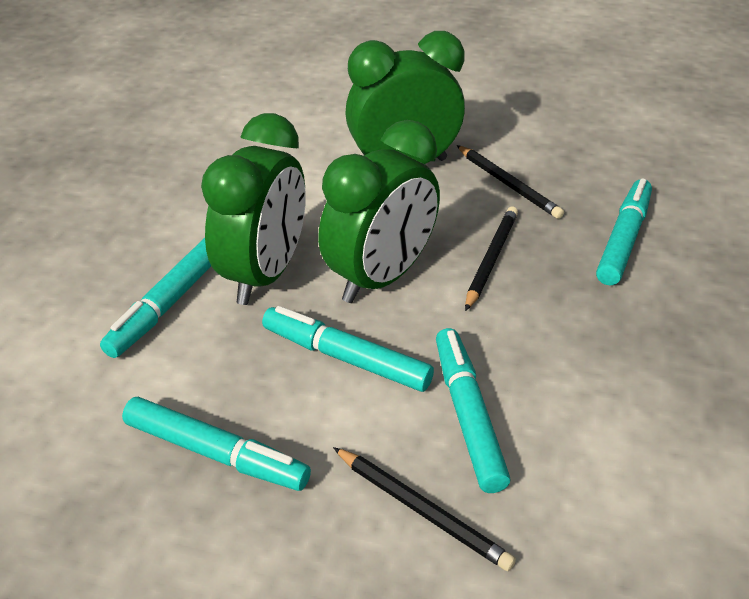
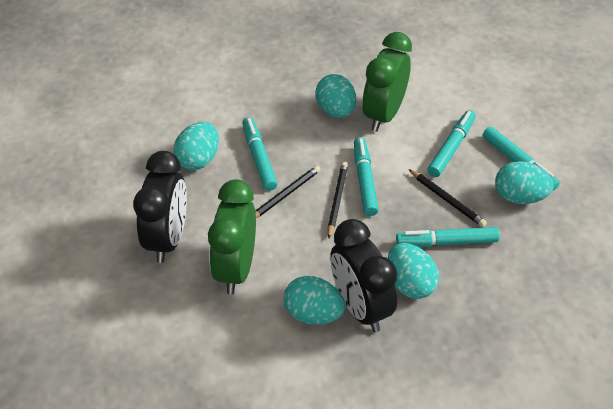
black clock: none = 0 -> [133,151,187,263] [330,219,398,332] = 2
green clock: [201,113,306,305] [318,120,440,303] [345,31,465,164] = 3 -> [208,179,256,294] [362,32,412,132] = 2
turquoise egg: none = 0 -> [173,122,219,170] [284,276,345,325] [315,74,356,118] [388,243,439,299] [495,161,554,204] = 5

